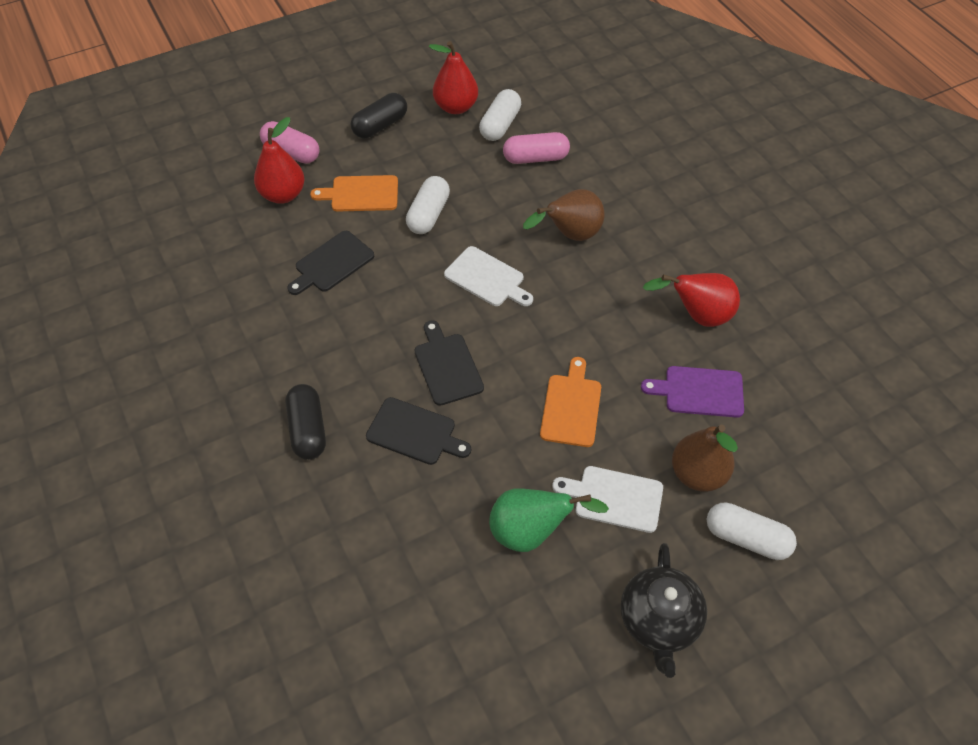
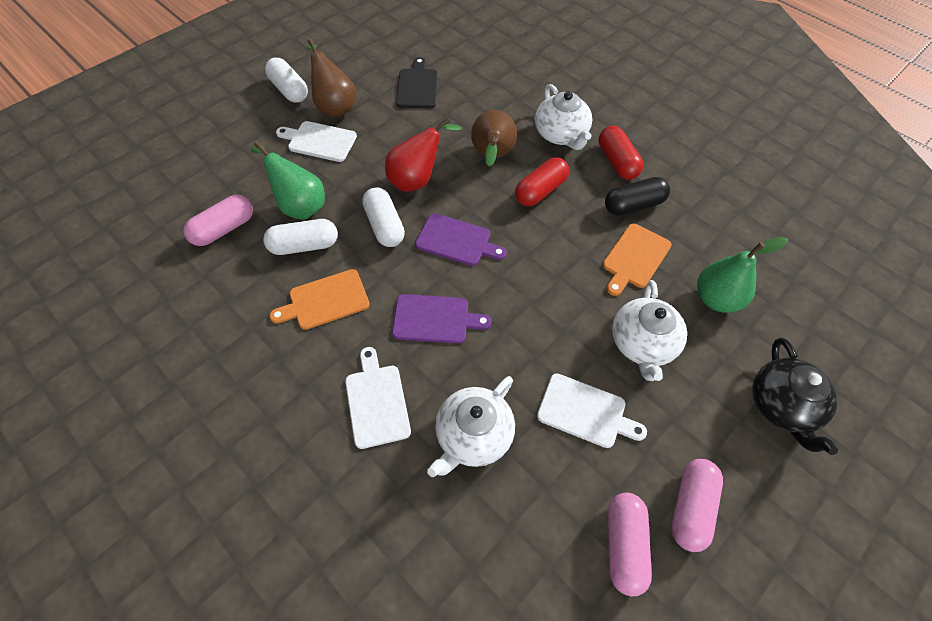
black capsule: [285,384,326,460] [350,93,407,139] = 2 -> [605,177,670,216] = 1
black cutting board: [287,231,374,295] [366,397,471,465] [414,320,484,406] = 3 -> [396,57,438,108] = 1
green pear: [489,488,609,552] = 1 -> [251,141,325,220] [697,237,788,313] = 2
pink capsule: [260,121,320,164] [503,132,570,164] = 2 -> [183,195,253,246] [608,493,652,596] [671,459,723,552] = 3
purple cutting board: [641,366,744,418] = 1 -> [392,294,492,344] [415,213,507,266] = 2
red capsule: none = 0 -> [515,157,569,206] [599,126,643,180] = 2
red pear: [254,117,305,204] [429,41,478,114] [643,273,740,327] = 3 -> [385,118,462,192] = 1
white cutting board: [444,246,533,306] [552,466,663,533] = 2 -> [276,121,357,162] [345,347,411,449] [537,373,647,448] = 3
white teapot: none = 0 -> [427,376,515,477] [535,84,592,150] [612,280,687,381] = 3

